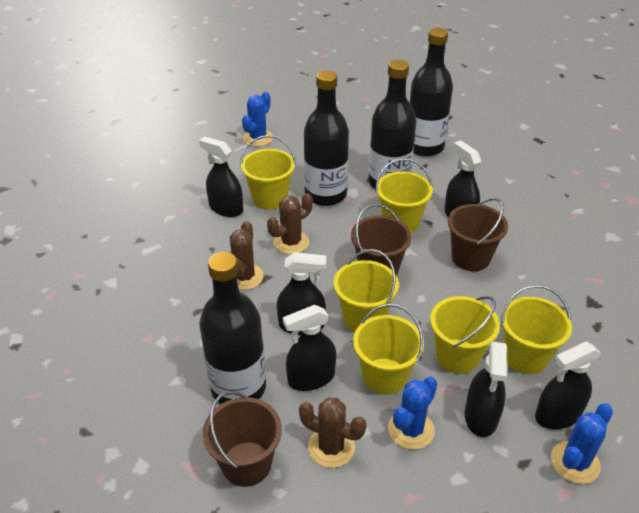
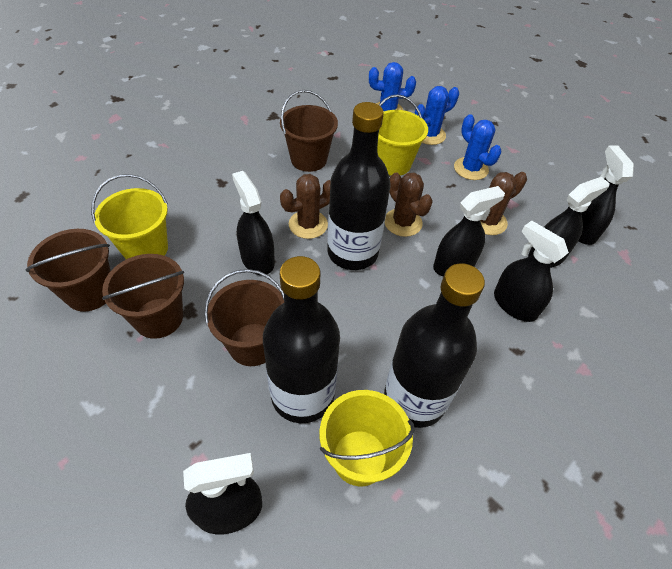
black bottle: [199,252,266,404] [304,70,349,206] [369,60,417,189] [410,28,453,157] = 4 -> [263,256,340,423] [327,102,391,270] [384,263,485,428] = 3
brown bucket: [203,391,282,487] [351,204,412,276] [448,198,508,271] = 3 -> [25,229,111,311] [102,254,184,339] [204,269,284,366] [280,90,338,172] = 4
yellow bucket: [240,135,296,210] [334,249,399,332] [353,304,424,395] [376,158,433,233] [430,296,500,374] [501,285,572,374] = 6 -> [91,174,168,259] [320,390,415,486] [377,95,428,176] = 3

